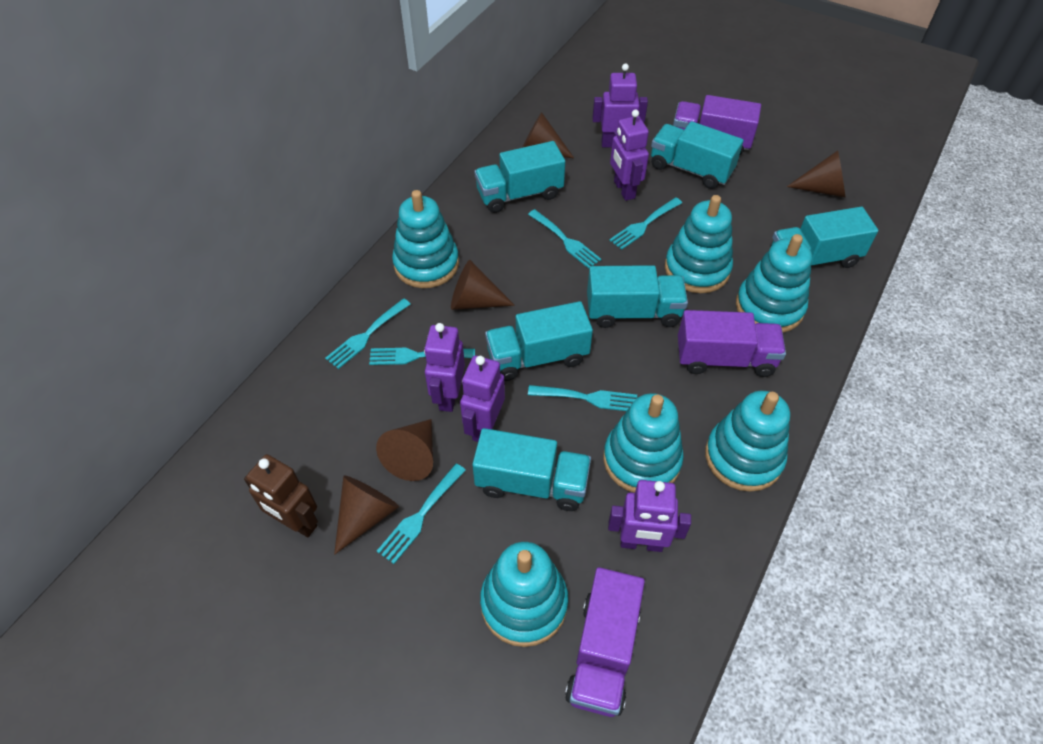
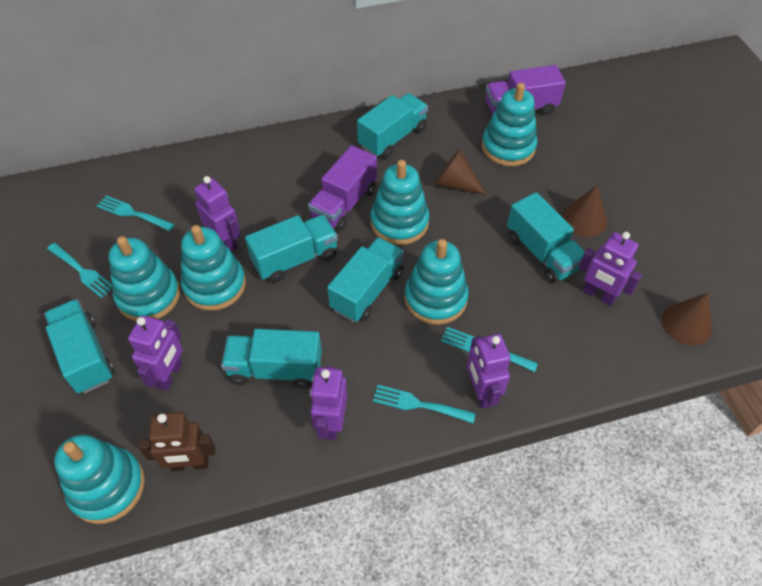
brown cone: [334,476,399,555] [376,419,433,481] [451,260,515,310] [522,112,574,158] [787,150,845,197] = 5 -> [434,148,487,195] [562,185,607,237] [662,293,712,345] = 3
purple truck: [565,567,645,717] [673,95,761,155] [678,310,786,377] = 3 -> [308,145,377,231] [486,65,566,115] = 2
turquoise fork: [325,298,411,369] [369,348,475,365] [377,463,466,564] [528,209,601,269] [528,385,637,411] [609,197,682,250] = 6 -> [47,243,112,298] [97,196,174,231] [373,385,476,423] [441,327,538,372] = 4

